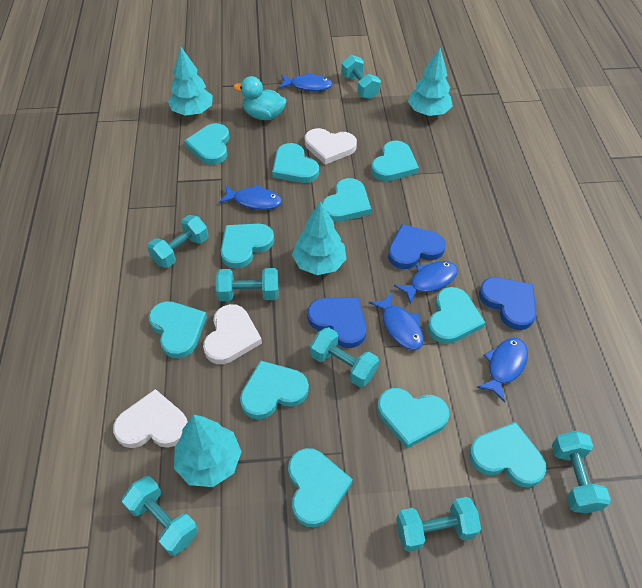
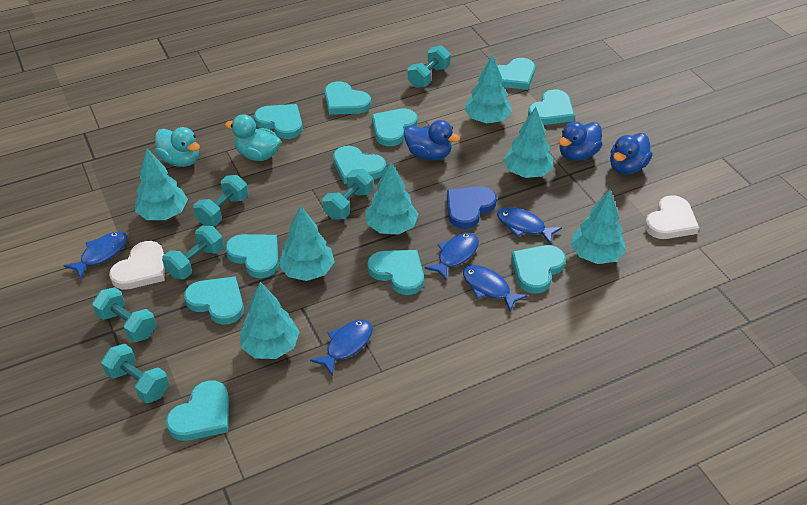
blue duck: none = 0 -> [404,120,460,160] [559,122,602,161] [610,133,653,174] = 3
blue heart: [307,297,366,348] [388,224,446,269] [479,277,536,330] = 3 -> [447,186,497,229] = 1
turquoise duck: [234,76,287,120] = 1 -> [155,127,200,167] [225,114,281,161] = 2
turquoise dumbbell: [122,476,198,556] [147,215,209,268] [216,268,279,301] [310,327,379,387] [341,55,381,99] [396,497,481,552] [552,431,611,514] = 7 -> [92,287,156,342] [101,344,169,403] [162,226,224,279] [193,175,248,226] [323,169,373,220] [408,45,451,88] = 6
turquoise tree: [168,47,213,116] [174,415,242,487] [292,202,347,275] [408,48,453,116] = 4 -> [135,148,188,220] [240,282,300,359] [279,205,335,281] [365,162,418,235] [464,55,512,123] [503,107,553,178] [571,190,626,264] = 7
white heart: [113,389,188,448] [203,304,262,364] [305,128,357,165] = 3 -> [109,241,165,290] [645,195,699,239] = 2

